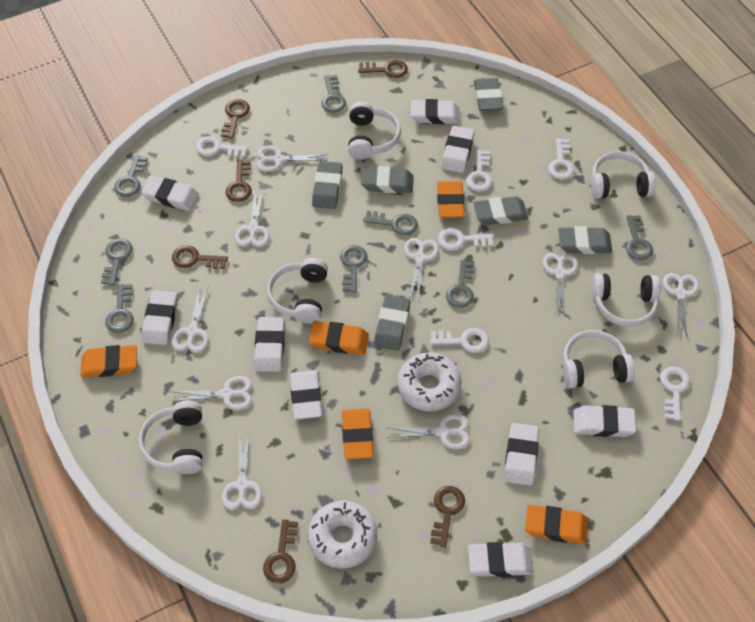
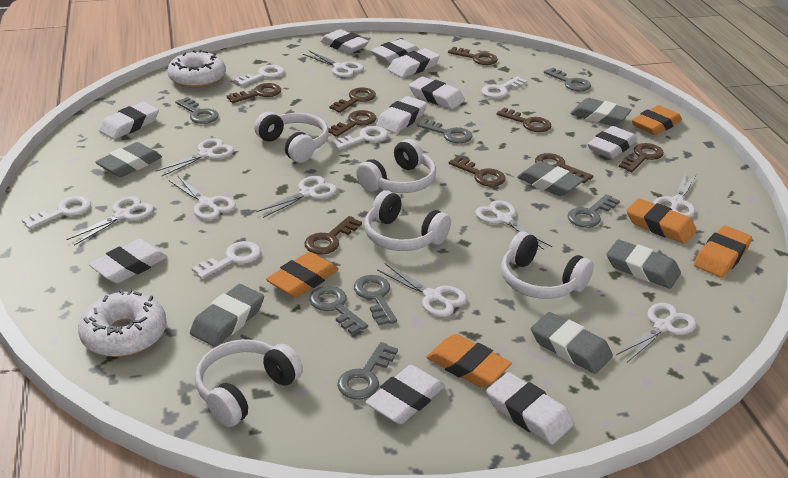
brown key: [172,245,228,269] [221,99,250,139] [226,159,252,202] [263,519,298,584] [358,60,408,78] [430,486,465,547] = 6 -> [227,83,281,103] [305,216,362,255] [329,87,376,113] [329,110,377,137] [448,47,498,65] [449,156,506,187] [496,108,551,132] [535,153,593,183] [619,143,664,172] = 9
grey key: [101,239,133,285] [105,284,134,333] [114,155,148,197] [321,75,346,113] [340,245,367,293] [363,211,418,236] [446,260,475,308] [626,215,653,261] = 8 -> [175,97,219,124] [309,286,368,334] [337,342,398,400] [354,275,397,326] [417,119,473,143] [544,68,591,91] [567,194,620,228] = 7
white eraser: [141,176,199,211] [142,290,177,345] [254,317,285,372] [290,370,322,420] [411,99,460,124] [441,126,475,173] [468,542,533,577] [504,423,539,486] [573,405,636,437] = 9 -> [89,239,168,283] [99,102,159,139] [320,29,369,54] [365,365,445,424] [371,39,419,64] [376,96,427,133] [388,48,440,78] [409,77,465,109] [486,372,574,445] [588,126,637,158] = 10
white headphones: [138,401,202,474] [267,258,328,324] [348,102,401,160] [563,330,635,388] [591,151,656,199] [592,273,660,327] = 6 -> [195,339,303,427] [254,112,329,163] [356,139,436,193] [364,190,451,251] [501,232,594,299] = 5
white key: [196,136,248,158] [430,328,489,353] [438,228,493,251] [466,150,492,192] [548,138,574,180] [660,367,690,421] = 6 -> [22,196,91,229] [192,241,261,279] [234,65,284,86] [331,126,388,150] [481,76,527,98] = 5

